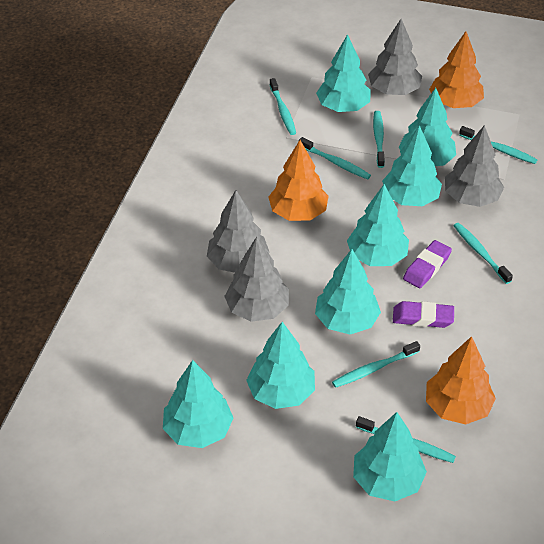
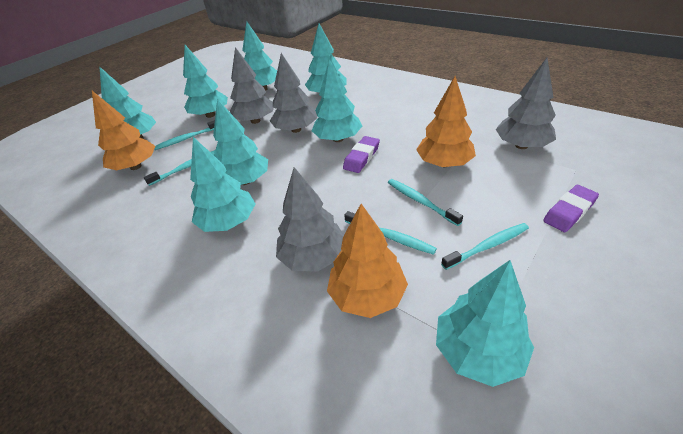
turquoise toothbrush: [270,78,296,135] [299,137,371,180] [332,341,420,388] [356,416,456,463] [373,111,385,168] [454,223,513,284] [459,126,537,164] = 7 -> [144,150,215,186] [154,120,215,150] [344,211,437,255] [388,179,463,226] [441,223,529,270] = 5

